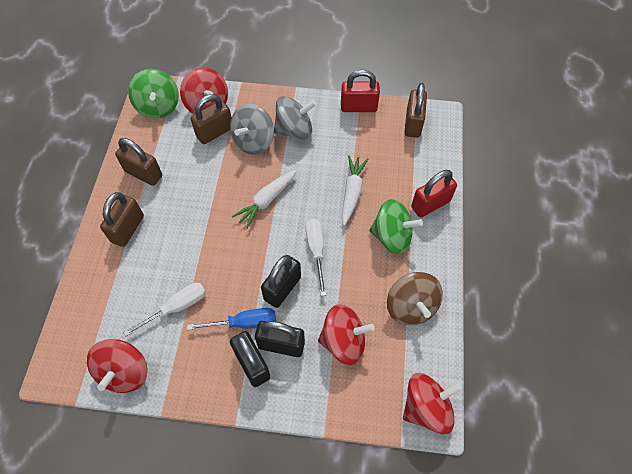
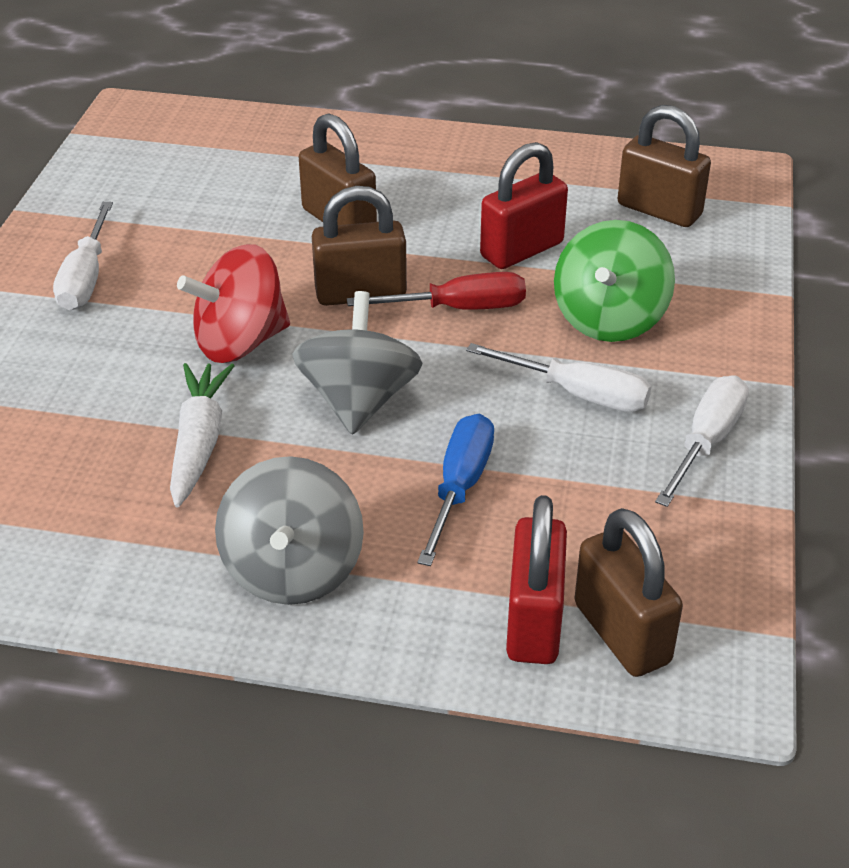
black padlock: [230,331,270,387] [255,321,305,357] [261,255,301,308] = 3 -> none = 0
brown spinning top: [387,272,443,325] = 1 -> none = 0
green spinning top: [128,69,179,118] [369,199,423,254] = 2 -> [554,220,675,342] = 1
red screwdriver: none = 0 -> [347,272,526,310] = 1
red spinning top: [87,339,148,393] [180,67,228,114] [318,304,374,365] [403,373,462,434] = 4 -> [177,244,290,363] = 1
white carrot: [232,170,297,229] [342,155,368,226] = 2 -> [170,363,235,507] = 1
white screwdriver: [123,283,206,336] [306,219,326,296] = 2 -> [53,202,113,310] [466,343,651,412] [655,375,749,507] = 3

